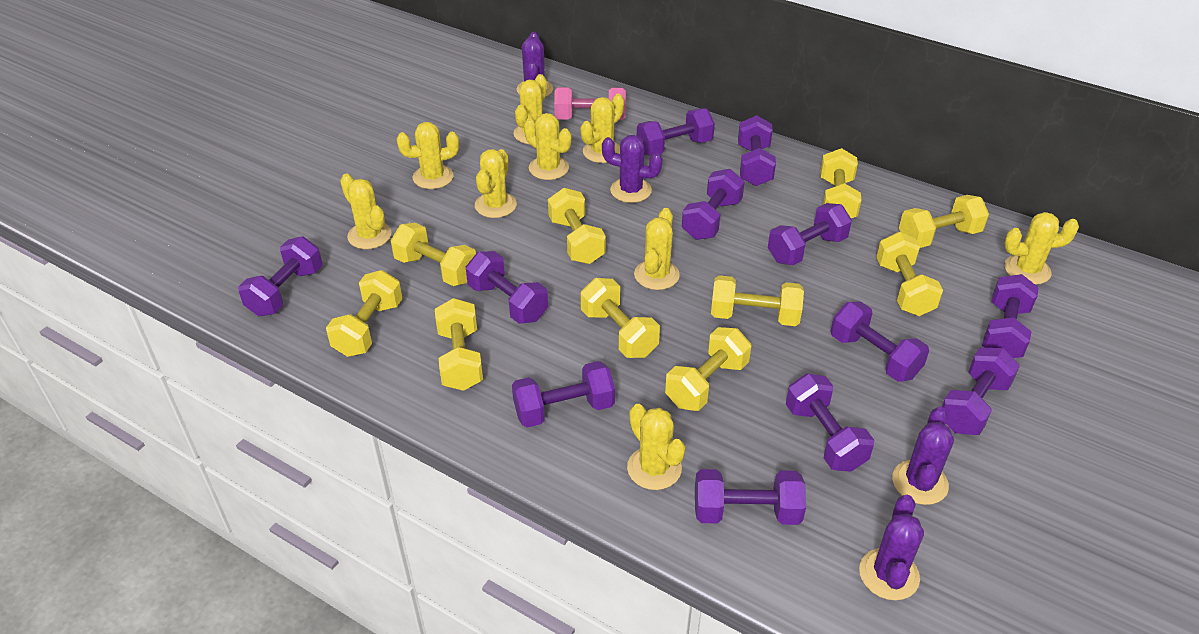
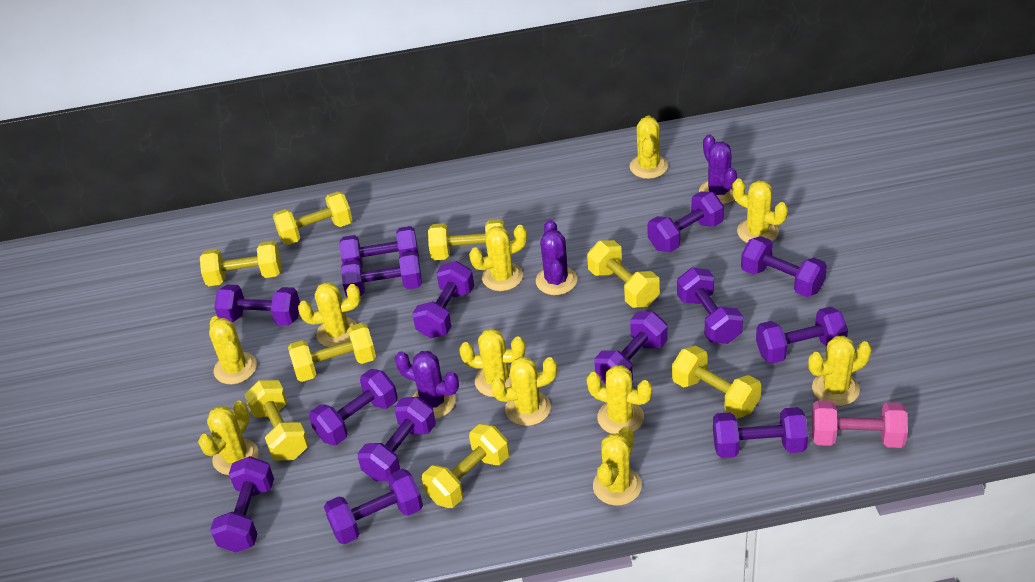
purple cactus: [517,32,553,97] [602,135,663,203] [859,495,924,600] [892,407,954,505] = 4 -> [395,351,459,419] [536,220,577,295] [699,134,737,204] = 3
purple dumbbell: [238,236,322,316] [466,251,548,324] [512,361,615,428] [637,108,715,156] [682,169,745,240] [695,469,806,525] [738,115,776,186] [768,203,852,265] [786,373,874,472] [831,301,929,382] [942,347,1020,435] [982,274,1039,358] = 12 -> [210,456,274,553] [214,285,300,326] [309,369,398,445] [324,469,423,544] [339,226,419,268] [341,251,422,297] [358,397,436,482] [412,261,474,338] [594,312,668,385] [647,191,724,252] [677,268,743,344] [713,407,808,458] [741,236,827,297] [756,307,848,364] = 14
yellow cactus: [340,174,391,249] [397,122,459,189] [475,149,517,218] [514,74,547,144] [524,113,571,180] [580,94,624,163] [627,404,685,490] [634,208,680,290] [1004,212,1079,285] = 9 -> [198,401,258,475] [209,316,257,384] [298,282,361,347] [459,328,525,397] [469,225,527,291] [491,357,557,426] [586,365,652,434] [593,426,642,506] [630,116,668,179] [732,179,788,243] [808,336,872,406] = 11
yellow dumbbell: [326,270,403,357] [391,223,476,286] [435,298,483,391] [548,188,606,264] [581,278,660,358] [665,327,751,411] [711,275,804,326] [820,148,862,218] [876,232,943,316] [899,195,989,248] = 10 -> [200,241,282,286] [245,380,309,461] [273,191,353,245] [288,323,376,382] [422,424,509,508] [428,219,505,260] [587,240,660,308] [672,346,761,418] = 8

